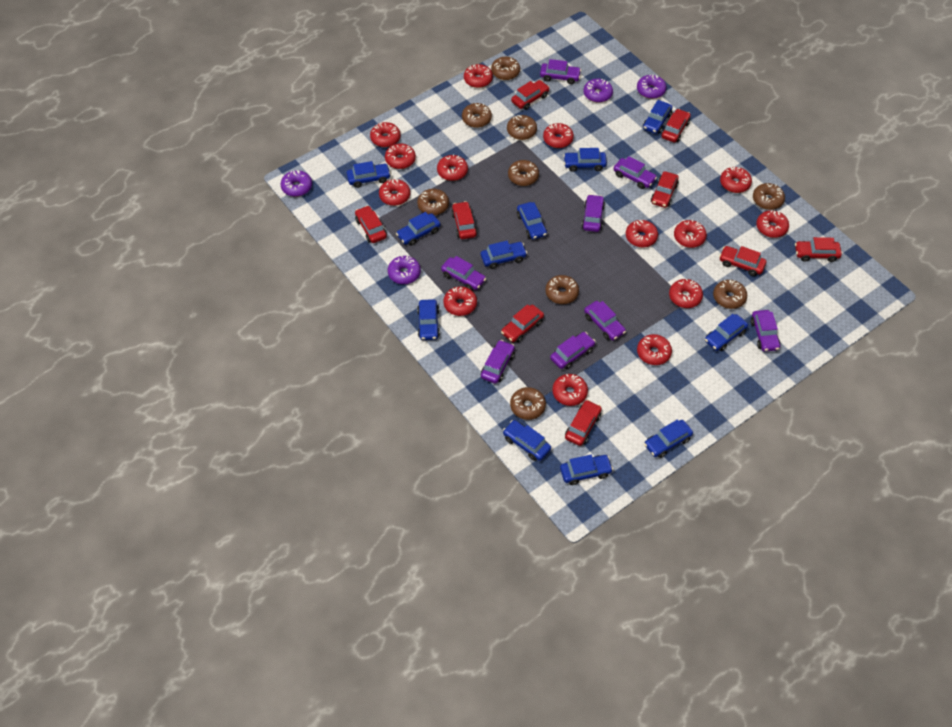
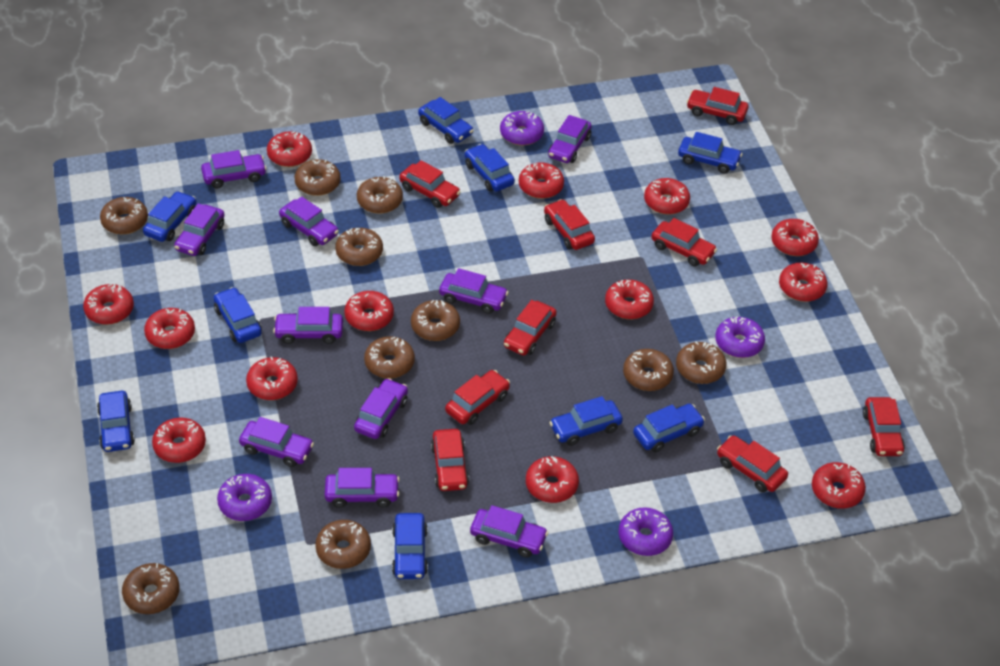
blue car: [347,161,391,188] [396,212,441,246] [417,299,440,340] [481,241,527,269] [503,420,551,461] [517,202,547,240] [560,455,613,485] [563,148,607,172] [643,100,672,134] [644,419,693,458] [705,314,748,351] = 11 -> [97,391,135,452] [143,191,196,242] [214,287,262,343] [392,513,428,579] [418,97,474,144] [465,144,515,192] [549,396,623,446] [633,404,705,452] [678,132,742,174] = 9
brown donut: [417,189,449,215] [462,103,492,128] [491,57,520,80] [507,115,537,140] [508,160,539,186] [510,387,546,420] [546,275,579,304] [713,280,747,309] [753,183,785,210] = 9 -> [100,197,148,234] [122,563,180,614] [295,159,341,196] [315,520,371,569] [335,228,383,266] [357,176,403,214] [364,336,415,379] [411,300,460,341] [623,349,674,391] [676,341,726,384] = 10
purple car: [441,256,486,290] [481,340,515,384] [540,59,581,84] [550,332,596,369] [582,194,605,232] [584,301,626,341] [614,156,657,189] [751,310,780,352] = 8 -> [174,203,225,256] [201,150,267,188] [239,417,314,467] [273,307,343,344] [279,196,339,246] [325,468,400,508] [354,378,408,439] [439,268,509,314] [470,505,548,558] [548,115,592,163] = 10
red donut: [370,122,401,147] [379,179,410,206] [385,144,416,169] [437,154,468,181] [444,286,477,316] [464,64,493,88] [543,123,574,148] [552,374,588,406] [626,220,658,248] [637,334,672,365] [669,279,703,308] [674,220,707,248] [720,167,752,193] [756,210,789,238] = 14 -> [83,284,134,325] [144,308,195,349] [152,418,206,463] [246,356,298,400] [267,131,312,167] [344,291,394,331] [519,162,564,199] [526,456,579,503] [605,280,654,319] [644,178,690,214] [771,219,819,256] [779,263,827,302] [812,462,866,509] = 13

